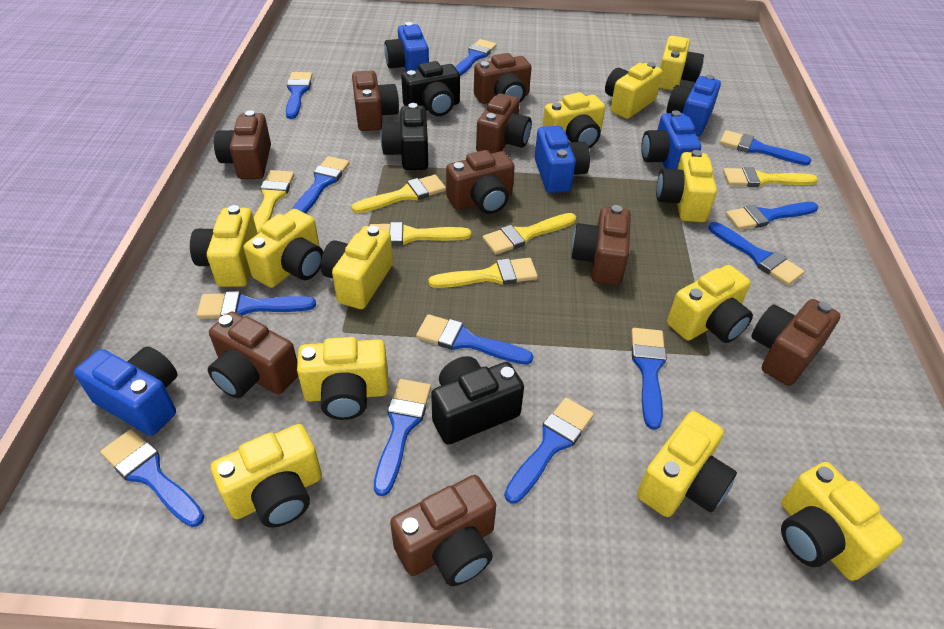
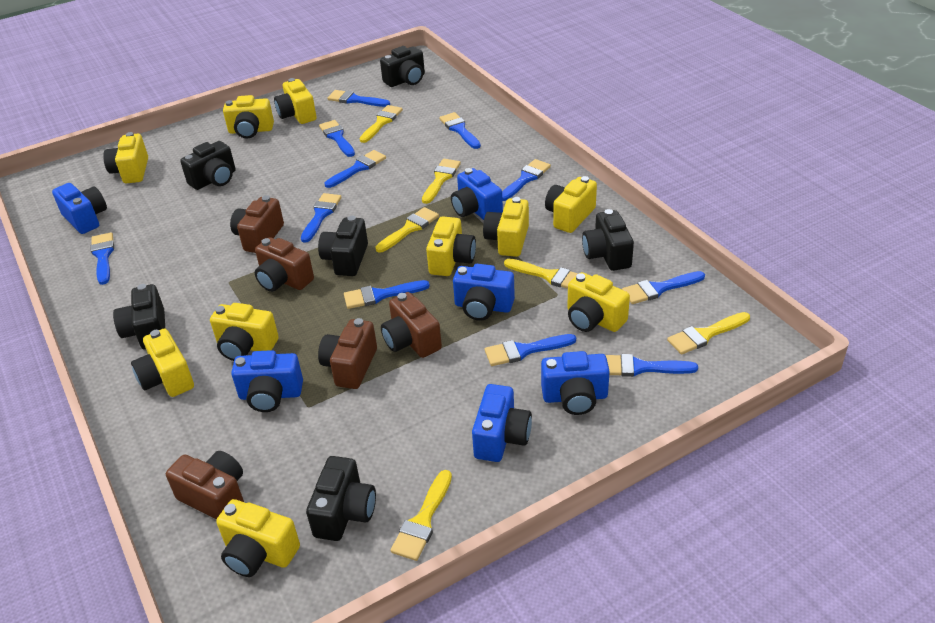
black camera: [380,103,428,170] [401,61,460,116] [431,356,524,445] = 3 -> [113,284,165,350] [180,141,236,190] [306,456,376,541] [318,216,368,276] [380,46,425,87] [582,209,634,271] = 6
blue brush: [100,429,205,527] [197,291,316,319] [286,72,312,119] [293,156,350,214] [374,379,431,496] [416,314,533,365] [455,39,497,76] [504,398,594,504] [632,328,667,430] [708,222,805,285] [720,130,811,165] [726,202,818,230] = 12 -> [91,232,114,285] [301,193,342,243] [319,120,355,157] [325,150,386,188] [327,90,390,107] [344,280,430,309] [439,112,481,149] [485,334,576,366] [502,159,551,201] [605,354,698,377] [622,271,705,304] = 11
blue camera: [74,346,177,436] [384,22,429,72] [535,126,590,193] [641,110,701,169] [666,75,721,136] = 5 -> [52,183,107,234] [231,350,303,412] [451,168,503,220] [453,264,515,321] [472,384,532,462] [541,351,610,415] = 6
brown camera: [208,311,298,398] [214,110,271,179] [352,70,399,131] [390,475,496,586] [446,150,515,214] [474,53,531,104] [476,93,532,154] [571,205,631,285] [751,299,841,386] = 9 -> [166,451,244,519] [230,195,284,253] [255,237,314,292] [318,318,377,389] [381,292,442,358] = 5
yellow camera: [190,205,258,287] [211,424,322,528] [244,209,323,288] [297,337,389,420] [321,226,393,309] [542,92,605,148] [605,62,663,119] [637,411,737,517] [656,150,717,222] [659,36,704,90] [667,265,753,343] [781,462,903,581] = 12 -> [103,132,148,183] [131,329,194,397] [210,303,279,361] [216,499,300,577] [223,95,274,139] [274,78,317,124] [426,216,476,276] [483,197,529,257] [545,176,597,233] [567,272,630,332] = 10

